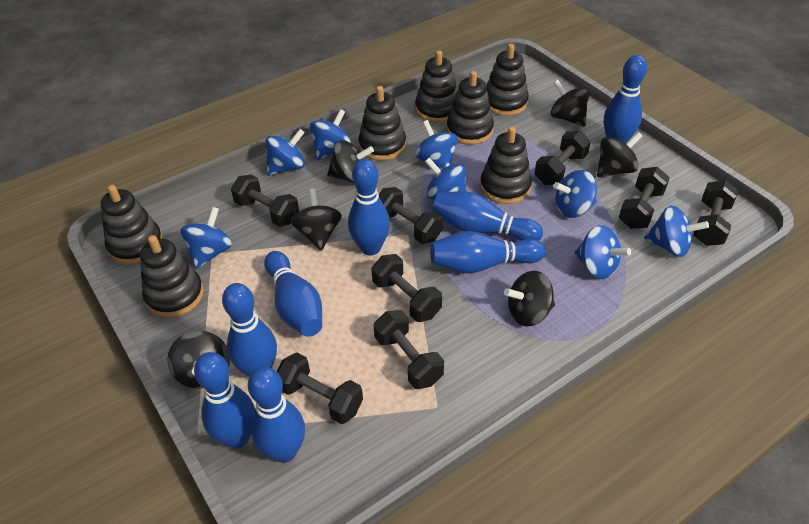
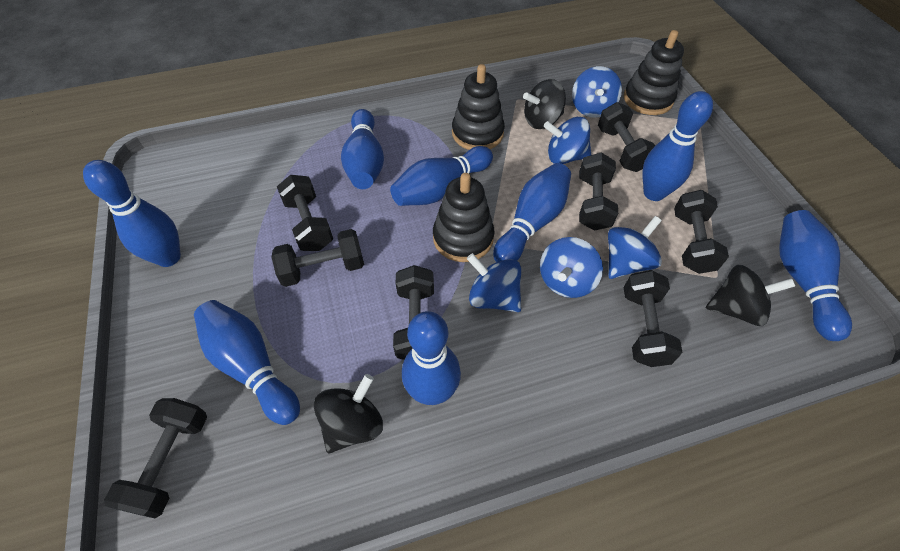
black spinning top: [167,331,230,389] [291,188,342,251] [327,140,374,183] [504,271,555,327] [550,80,589,127] [597,132,642,177] = 6 -> [314,374,383,454] [523,79,566,129] [706,265,795,326] = 3
black stacking toy: [100,185,163,265] [140,235,204,318] [358,86,406,161] [415,50,458,123] [447,71,494,145] [480,126,532,204] [486,44,529,116] = 7 -> [433,173,495,262] [452,64,505,150] [624,30,684,115] = 3
blue spinning top: [181,207,232,269] [266,129,305,176] [310,109,351,161] [415,120,458,170] [425,157,466,200] [553,170,597,218] [575,225,631,279] [644,206,709,257] = 8 -> [467,253,521,312] [540,237,603,298] [544,117,591,164] [572,66,622,117] [608,216,662,279] = 5

